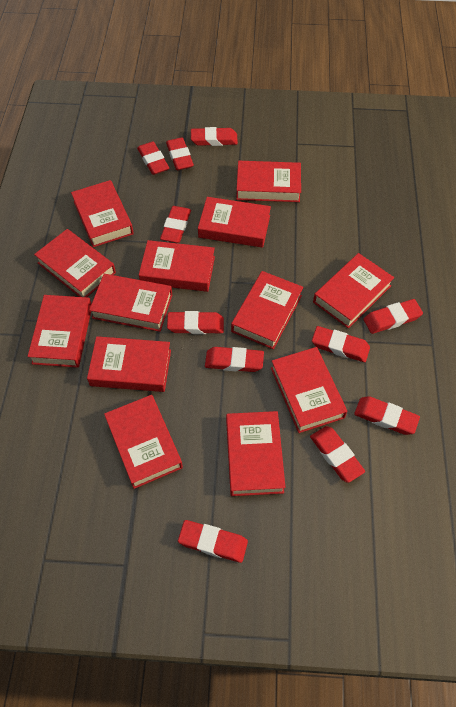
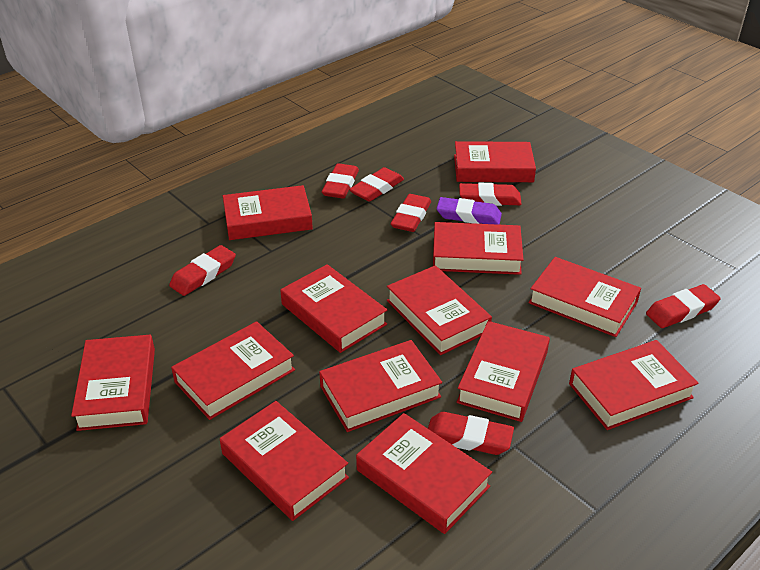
purple eraser: none = 0 -> [436,197,502,225] = 1
red eraser: [137,142,169,175] [160,206,191,243] [166,137,194,170] [167,311,224,334] [178,520,248,563] [191,127,238,146] [205,347,264,372] [310,426,365,483] [312,326,370,362] [354,396,420,435] [364,299,423,334] = 11 -> [169,245,236,296] [322,163,359,198] [349,167,404,202] [391,194,431,232] [428,412,514,455] [459,182,522,206] [646,284,721,328] = 7

